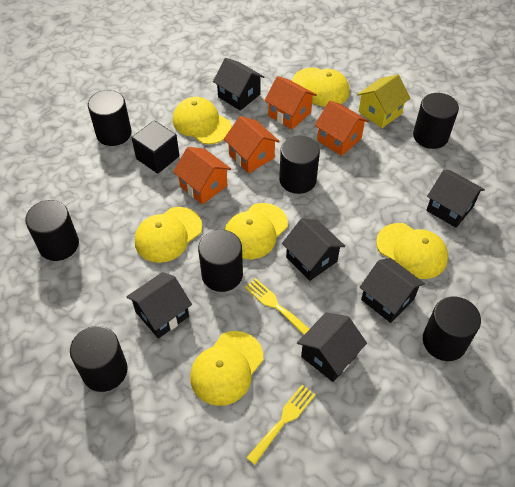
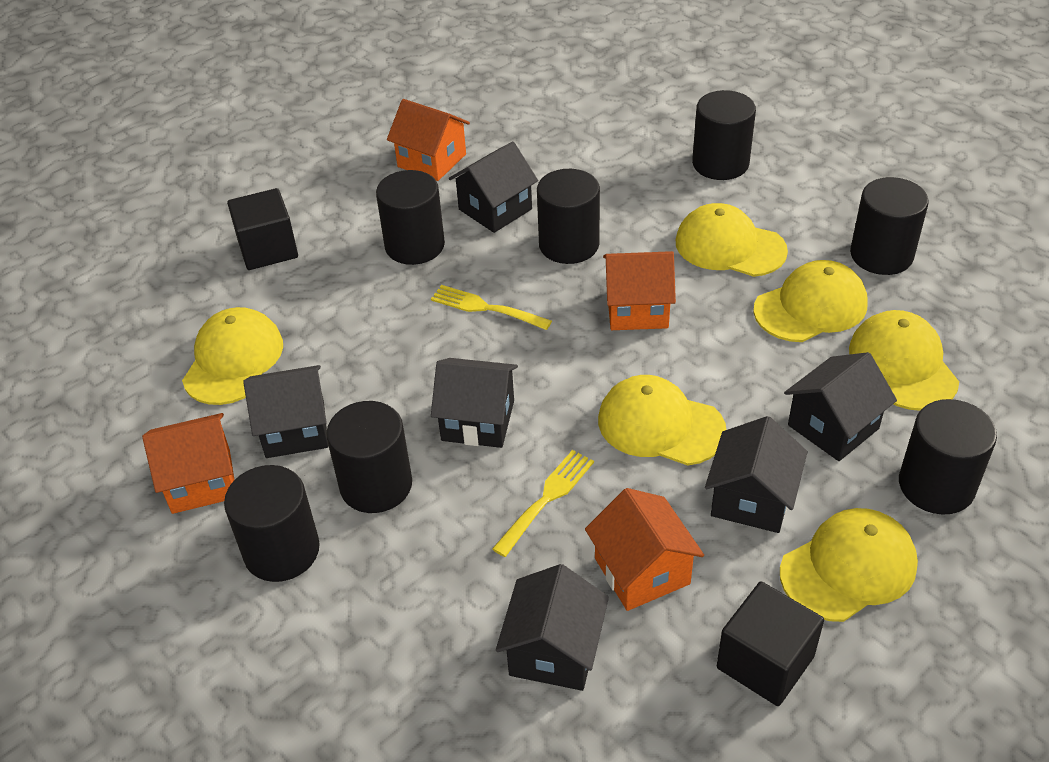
black cube: [132,120,179,173] = 1 -> [227,188,298,270] [717,581,824,706] = 2
yellow house: [357,74,411,128] = 1 -> none = 0

